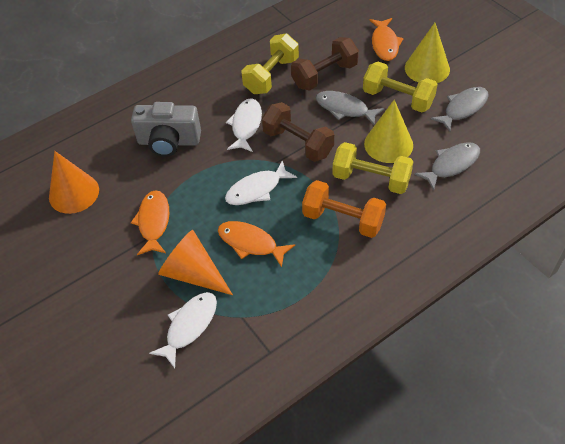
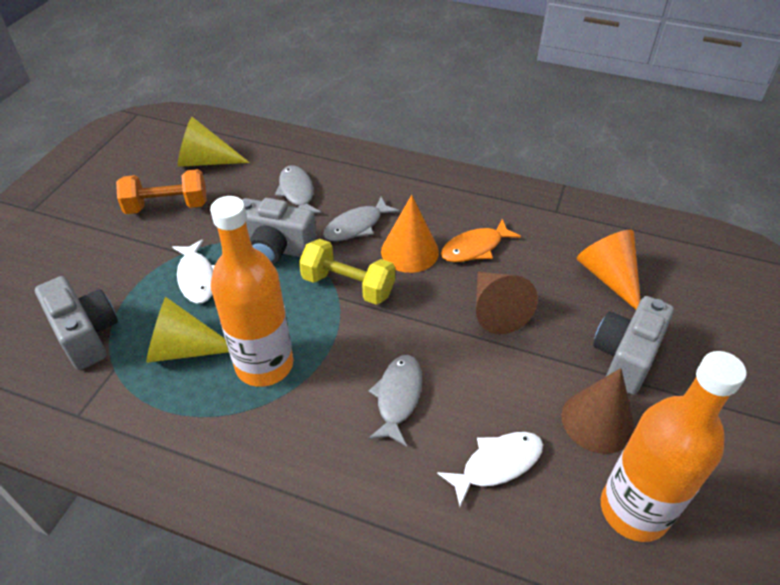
brown cone: none = 0 -> [476,271,538,334] [561,368,635,454] = 2
brown dumbbell: [262,102,334,162] [291,37,359,91] = 2 -> none = 0
grey camera: [131,102,201,157] = 1 -> [35,276,118,370] [242,198,317,264] [593,296,674,395] = 3
orange bottle: none = 0 -> [210,196,294,387] [601,351,747,542] = 2
orange fish: [131,190,169,255] [218,221,295,267] [369,18,404,61] = 3 -> [441,219,521,262] = 1
white fish: [149,292,217,368] [225,160,297,205] [226,98,262,152] = 3 -> [172,239,215,304] [437,432,543,507] = 2
yellow dumbbell: [241,34,299,94] [332,142,413,194] [363,62,438,112] = 3 -> [299,239,395,305] = 1

